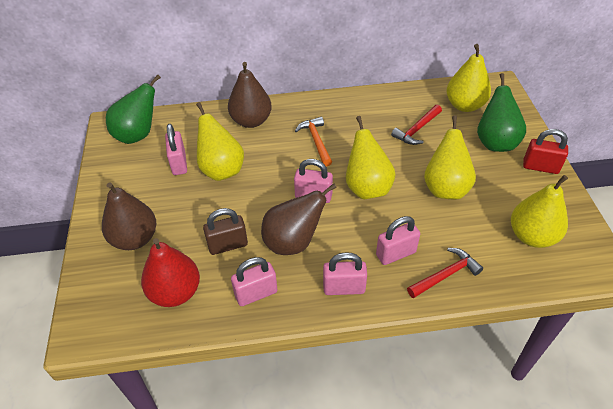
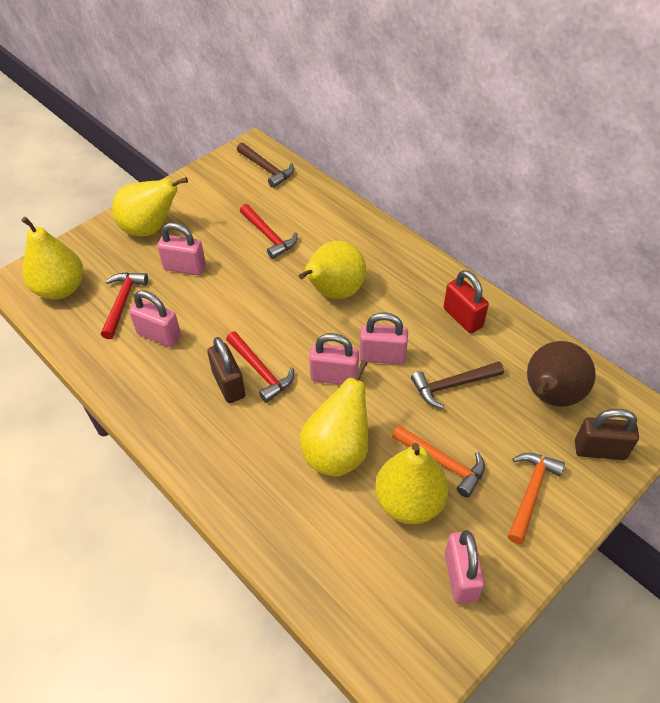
brown hammer: none = 0 -> [237,143,294,188] [411,361,504,408] = 2
brown padlock: [203,208,248,255] = 1 -> [207,337,245,403] [575,409,639,460] = 2
brown pear: [102,182,156,250] [228,62,272,128] [261,183,337,255] = 3 -> [527,341,596,407] = 1
green pear: [106,75,161,144] [477,73,526,152] = 2 -> none = 0
orange hammer: [295,117,332,166] = 1 -> [392,425,485,497] [508,453,565,544] = 2
red hammer: [391,105,442,145] [407,248,483,298] = 2 -> [101,272,148,339] [226,331,294,403] [240,204,298,259] = 3
red pear: [141,238,200,307] = 1 -> none = 0

